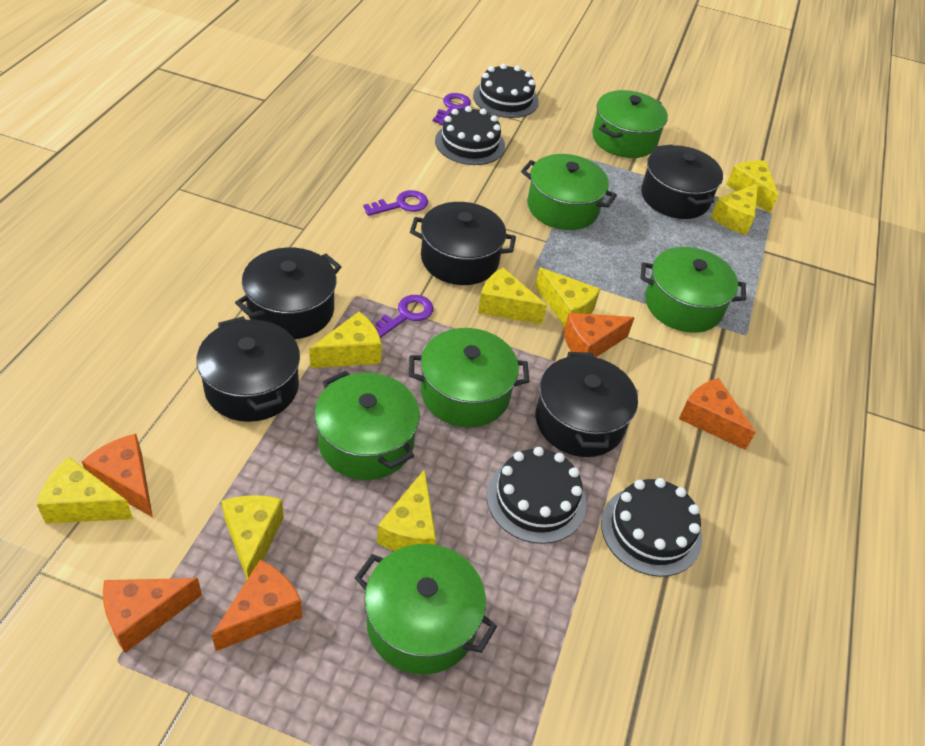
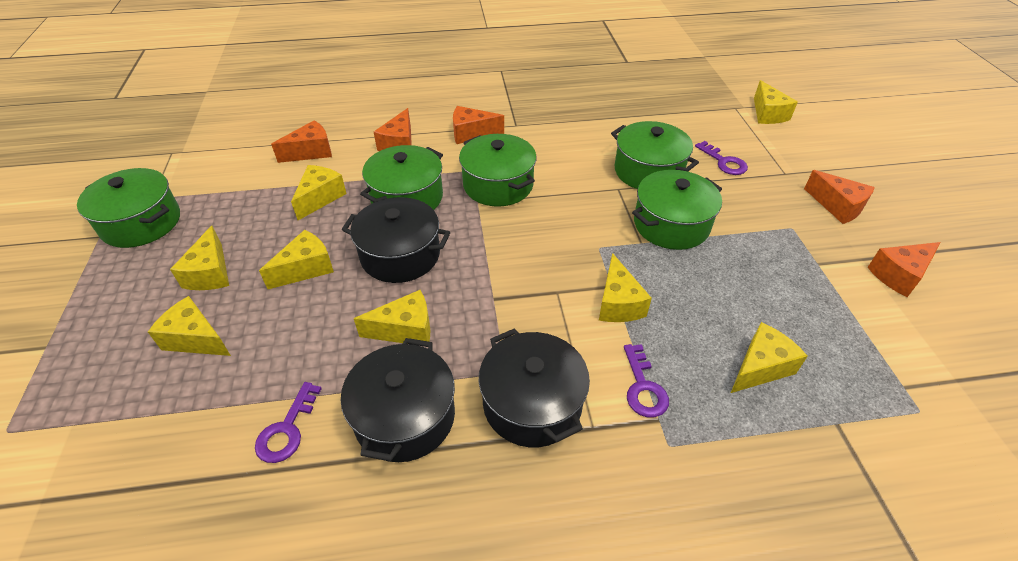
black cake: [435,106,505,165] [473,64,539,118] [487,447,587,544] [601,478,702,577] = 4 -> none = 0
black pot: [196,316,300,422] [235,247,342,339] [410,202,516,285] [536,352,638,457] [641,144,723,219] = 5 -> [341,338,455,462] [342,197,450,283] [479,329,590,447] = 3
green pot: [314,371,420,480] [355,544,497,674] [409,328,529,427] [521,154,617,230] [592,90,668,158] [640,247,746,333] = 6 -> [77,168,180,248] [360,145,443,210] [459,134,537,207] [611,121,699,189] [632,170,722,250] = 5

